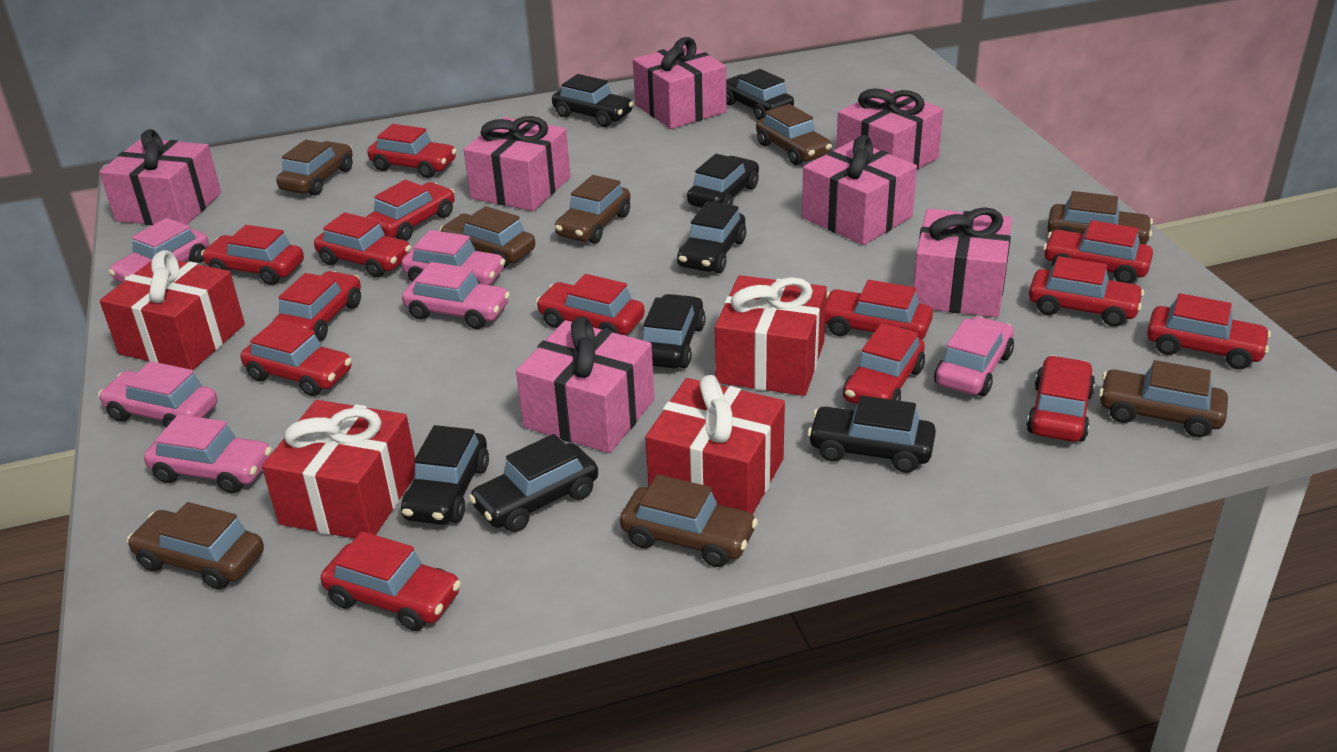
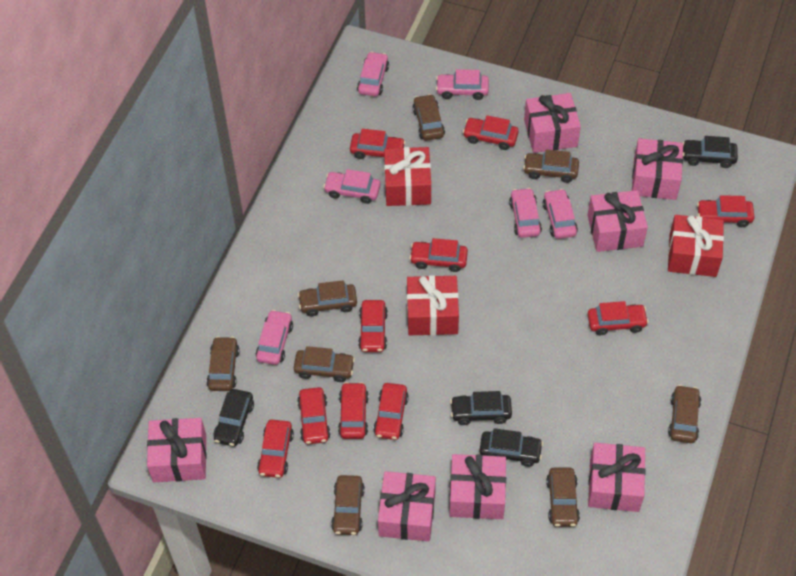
black car: [401,425,489,525] [469,434,598,532] [552,74,634,127] [643,294,706,368] [677,201,746,273] [687,154,759,208] [726,69,794,120] [807,396,936,473] = 8 -> [213,389,254,447] [450,391,512,425] [480,428,543,467] [683,136,738,168] = 4
red car: [201,225,304,285] [241,321,352,396] [273,271,361,342] [314,212,411,278] [321,531,461,631] [366,180,455,241] [367,124,457,178] [536,274,645,335] [825,280,933,339] [843,323,925,404] [1027,355,1095,442] [1029,256,1144,327] [1043,220,1153,283] [1147,293,1271,369] = 14 -> [257,420,294,478] [297,387,331,444] [338,382,369,439] [350,129,406,159] [358,300,388,352] [373,383,409,440] [409,238,468,272] [463,115,519,150] [587,301,649,335] [697,195,755,227] = 10
red gift: [100,250,245,370] [262,400,415,539] [645,375,785,514] [715,275,827,396] = 4 -> [384,147,431,206] [407,275,459,335] [668,215,724,277] = 3

